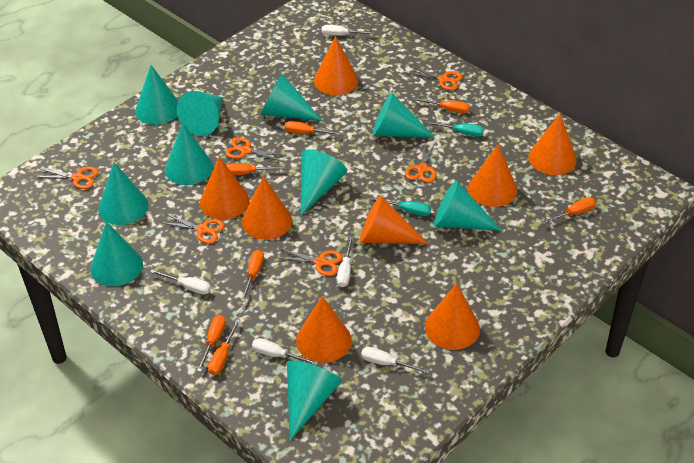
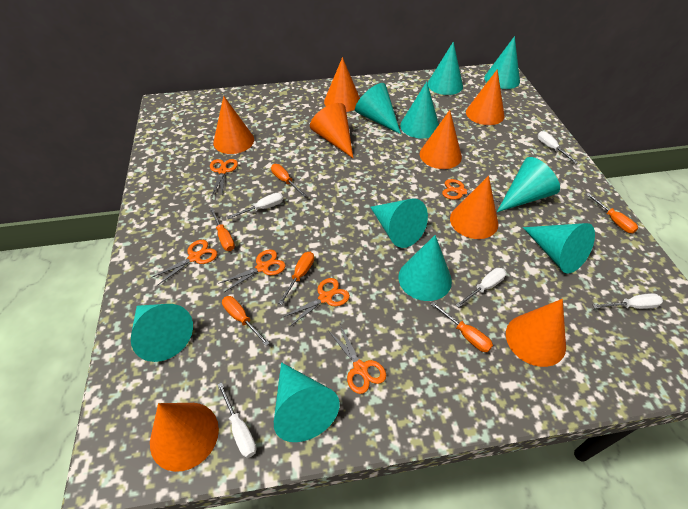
orange screwdriver: [197,315,226,372] [208,319,241,375] [226,163,285,175] [241,250,264,302] [285,121,342,135] [413,98,470,113] [541,197,596,224] = 7 -> [210,208,235,251] [222,296,270,346] [271,164,307,197] [278,252,314,305] [430,302,493,352] [586,193,638,233] = 6
turquoise screwdriver: [370,197,431,216] [426,121,484,137] = 2 -> none = 0

